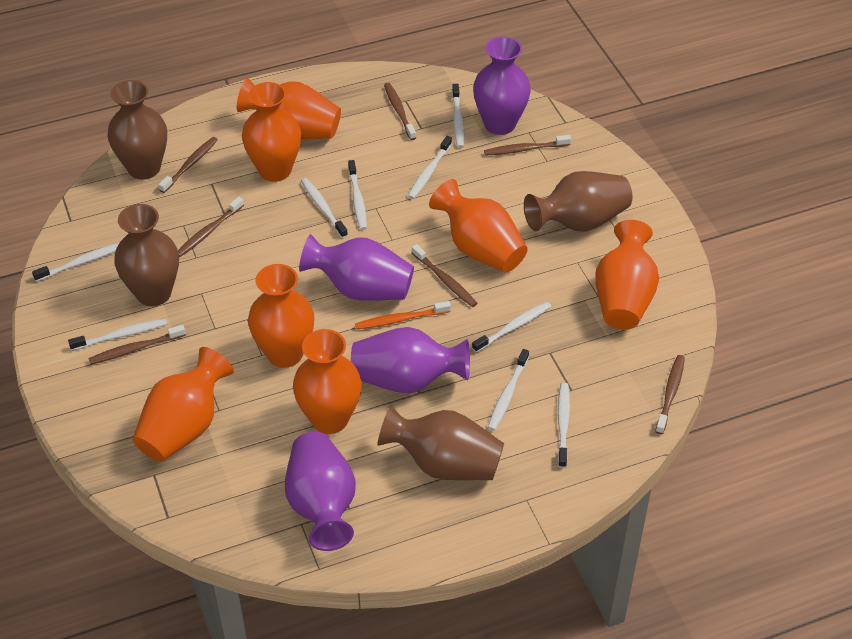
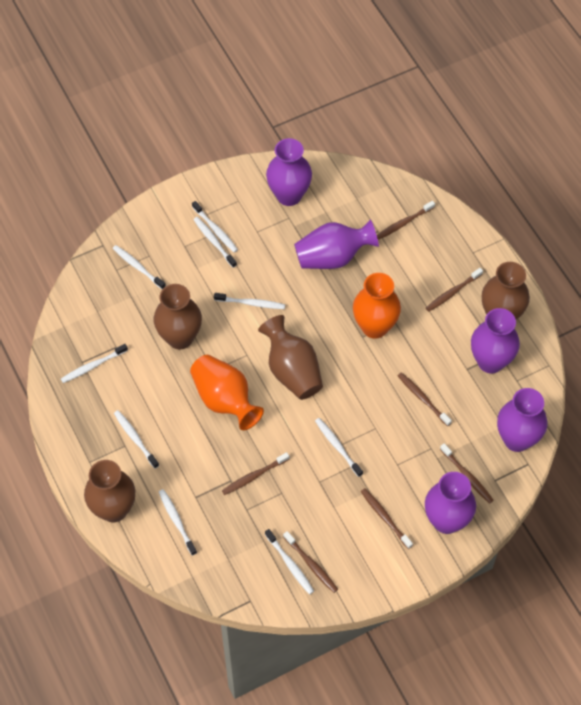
orange toothbrush: [355,301,451,329] = 1 -> none = 0
orange vase: [132,347,234,462] [237,78,341,139] [242,82,301,182] [248,264,314,368] [293,329,362,434] [429,179,528,273] [595,220,659,329] = 7 -> [190,355,264,430] [353,273,401,339] = 2
purple vase: [285,432,356,551] [299,234,414,301] [351,327,470,393] [473,37,531,135] = 4 -> [266,138,312,206] [294,219,379,269] [425,472,476,534] [471,308,520,373] [497,388,547,452] = 5

